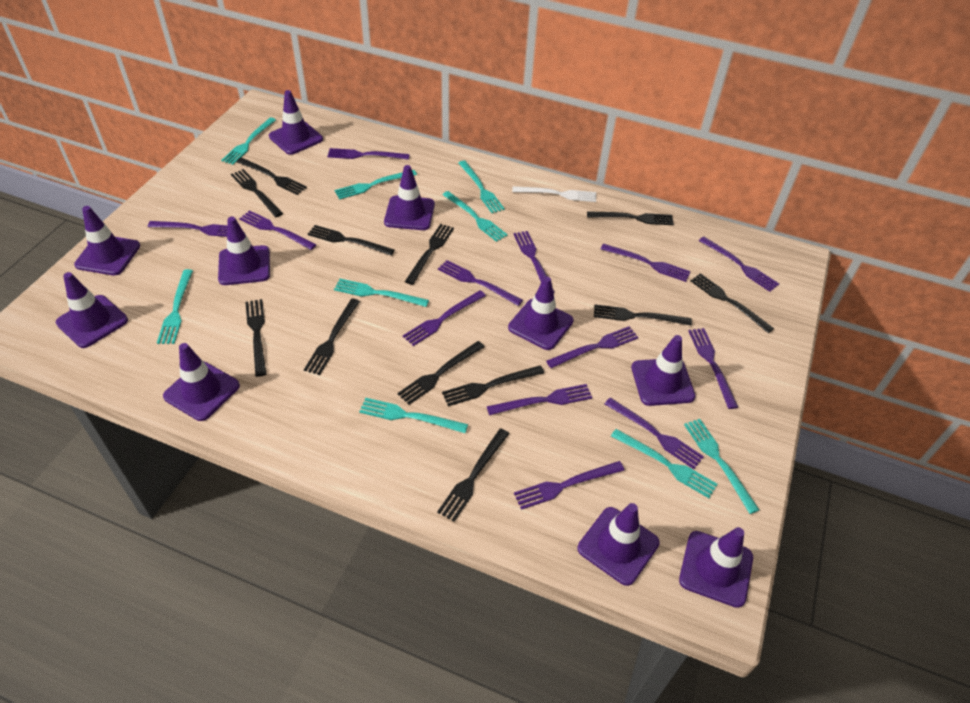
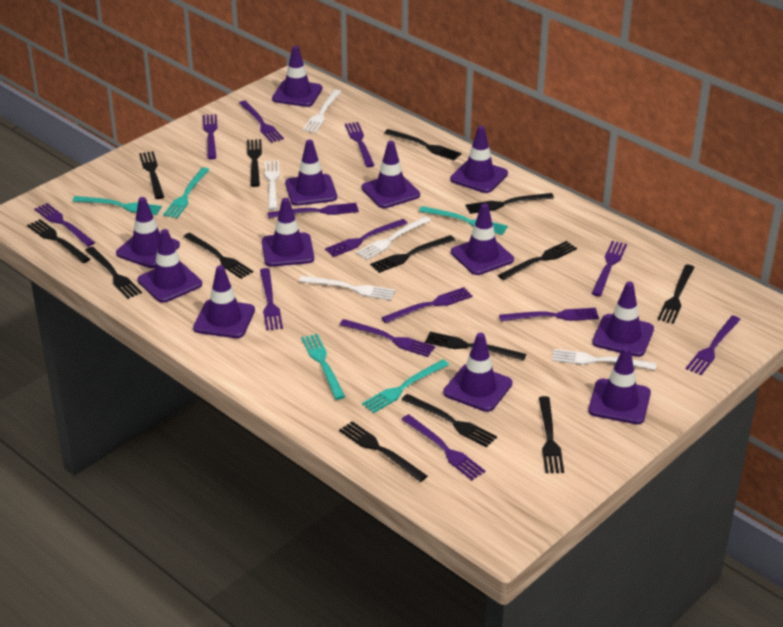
black fork: [231,169,283,217] [236,157,307,195] [245,299,266,377] [304,299,360,375] [308,225,394,256] [397,341,485,405] [405,224,454,285] [437,428,509,522] [442,365,544,406] [587,211,674,225] [594,305,692,326] [690,273,774,333] = 12 -> [27,219,90,263] [85,247,142,299] [139,151,164,199] [183,233,253,279] [247,139,262,187] [339,421,427,482] [370,235,455,273] [384,129,462,160] [401,394,497,447] [425,332,526,361] [465,193,554,214] [498,241,577,280] [539,396,564,473] [658,264,695,324] = 14
purple traffic cone: [56,272,128,348] [74,206,140,275] [163,343,240,421] [218,217,270,285] [269,90,323,155] [384,165,435,230] [508,276,574,350] [578,503,660,586] [631,335,696,406] [679,527,753,608] = 10 -> [116,197,180,268] [138,229,202,303] [193,265,255,338] [262,198,314,267] [272,46,322,107] [285,140,337,206] [362,141,420,208] [443,333,512,412] [450,126,508,193] [451,204,514,275] [588,346,651,424] [592,282,654,357] = 12
turquoise fork: [157,269,193,344] [221,117,276,165] [334,279,429,307] [335,170,417,200] [359,398,468,433] [442,191,508,242] [459,160,505,213] [611,429,718,498] [684,419,759,514] = 9 -> [72,196,162,215] [163,167,209,218] [301,334,345,400] [362,359,449,413] [419,206,508,235] = 5
white fork: [512,186,596,202] = 1 -> [265,160,280,210] [299,276,395,300] [302,90,341,133] [356,216,431,260] [552,349,656,370] = 5

